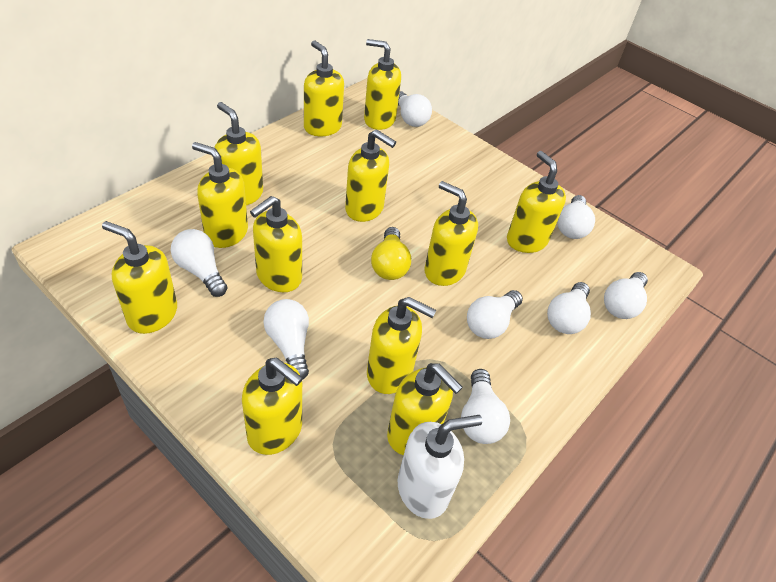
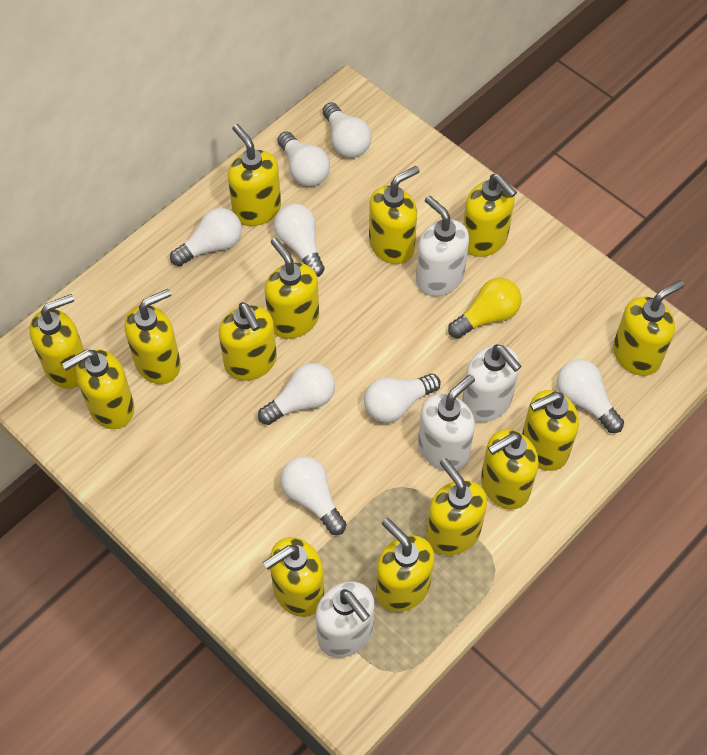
white soap dispenser: [398,415,482,519] = 1 -> [316,582,374,658] [416,195,469,296] [418,374,475,471] [462,344,521,422] = 4
yellow soap dispenser: [102,221,177,334] [192,142,248,248] [214,102,263,205] [242,358,303,455] [250,196,302,292] [304,40,344,136] [345,129,396,222] [364,39,401,130] [367,297,436,394] [387,363,463,455] [425,181,478,286] [507,151,566,253] = 12 -> [29,294,84,389] [62,349,134,429] [125,289,181,384] [219,302,277,381] [228,124,281,226] [263,537,324,617] [265,237,319,339] [369,166,420,264] [376,518,434,612] [426,458,487,555] [463,174,517,257] [481,429,539,510] [522,390,579,471] [613,280,684,376] = 14

